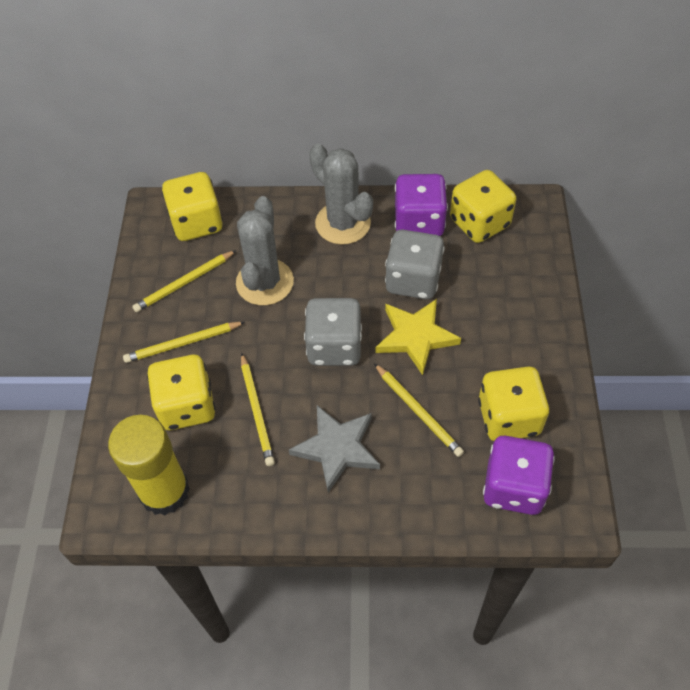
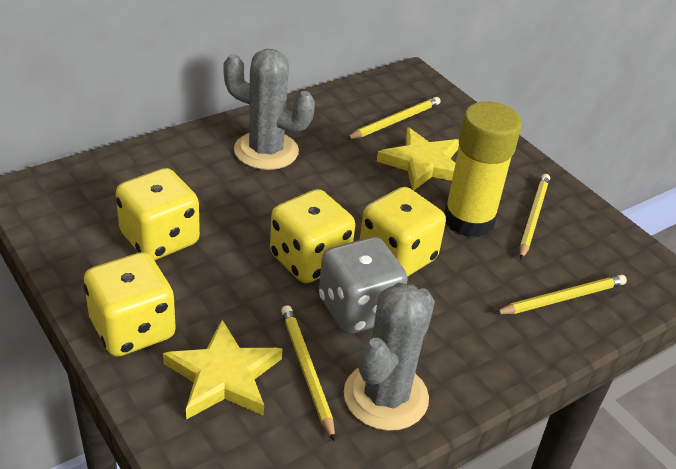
grey dice: [304,298,362,366] [385,230,445,299] = 2 -> [319,237,408,334] = 1
grey star: [289,405,380,493] = 1 -> none = 0
purple dice: [395,174,448,236] [483,436,555,515] = 2 -> none = 0
yellow star: [376,299,461,375] = 1 -> [163,320,283,420] [377,128,459,191] = 2

